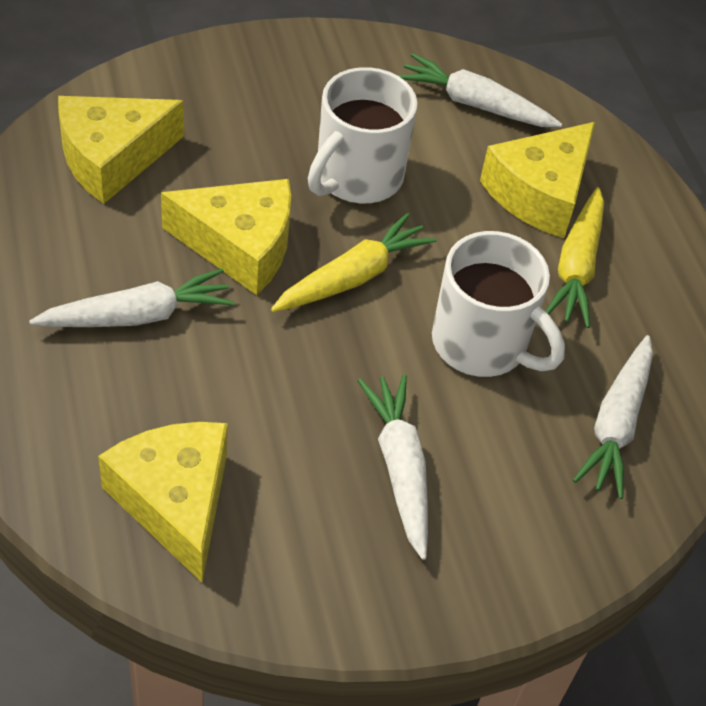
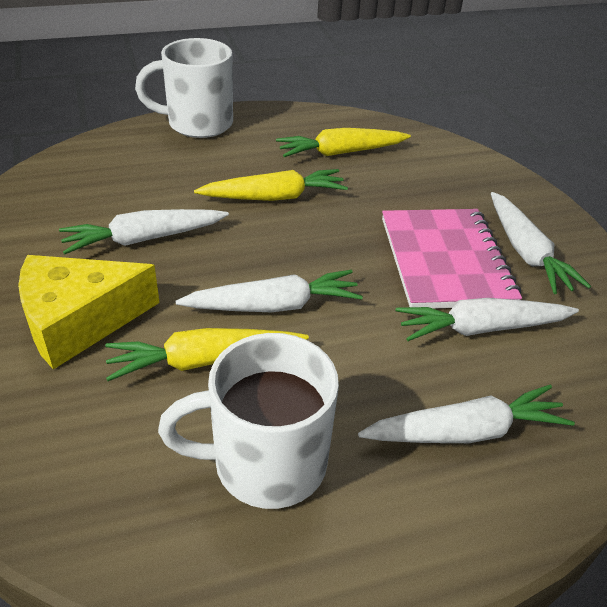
pink notebook: none = 0 -> [382,209,522,309] = 1
white carrot: [29,268,234,327] [358,374,428,560] [397,53,562,127] [573,335,653,499] = 4 -> [59,209,229,254] [175,270,363,312] [358,385,575,443] [396,298,579,341] [491,192,591,294] = 5
yellow carrot: [271,213,437,312] [545,187,604,328] = 2 -> [105,328,309,381] [194,169,348,201] [276,128,411,157] = 3
yellow cheese: [58,96,184,204] [98,422,228,582] [161,179,291,295] [480,122,595,238] = 4 -> [18,255,160,369] = 1

